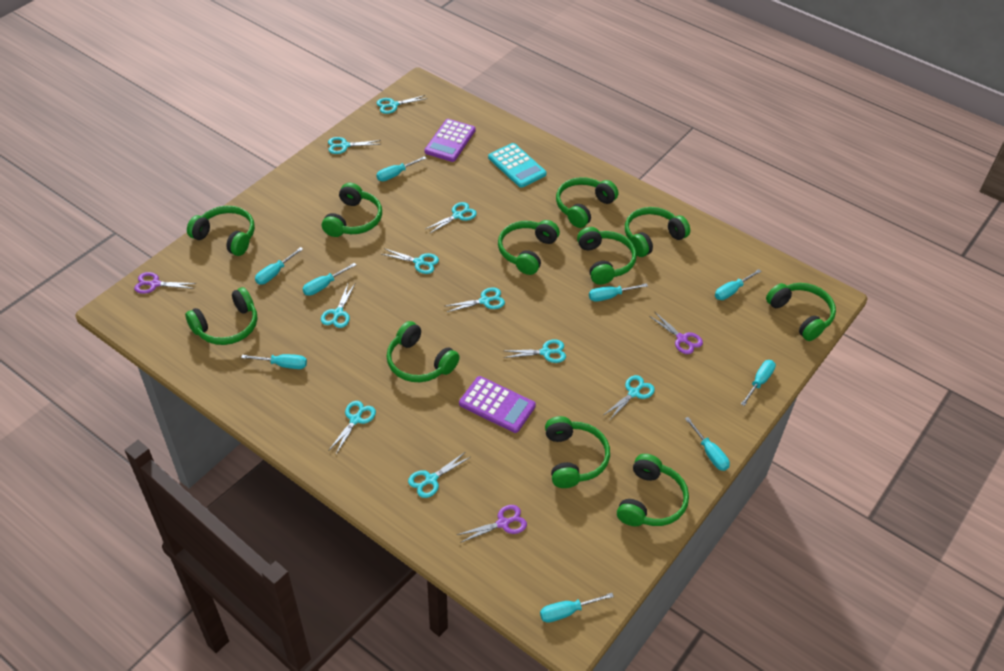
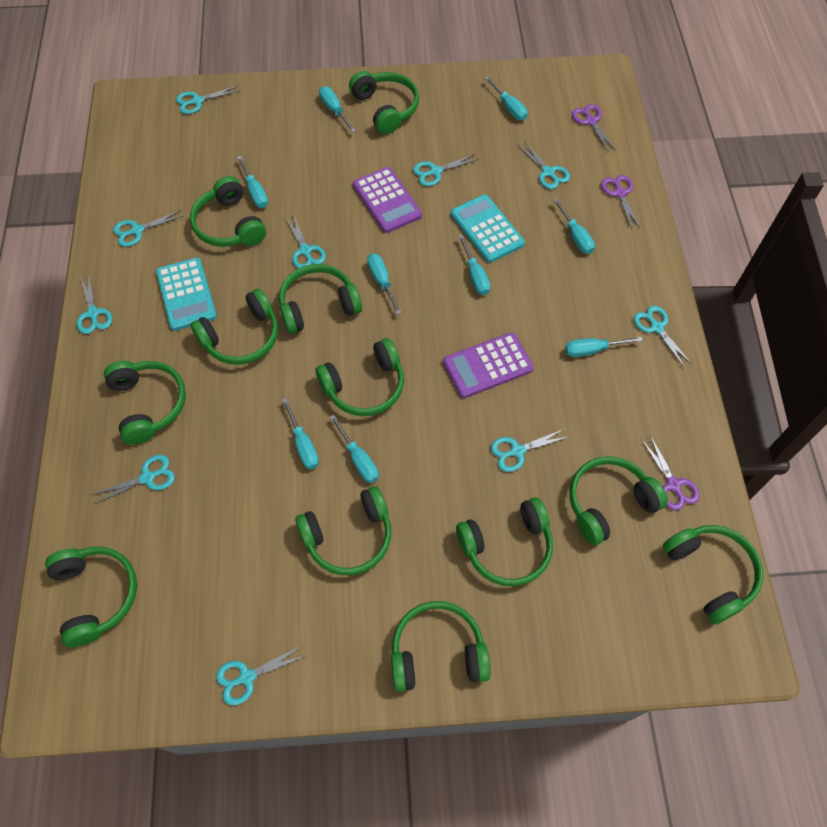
green headphones: [185,287,257,345] [187,206,255,256] [322,183,382,237] [387,321,460,382] [498,220,560,275] [545,416,610,488] [556,177,618,228] [577,227,637,285] [617,454,689,526] [625,207,690,257] [766,283,836,341] = 11 -> [45,547,137,647] [104,361,186,445] [190,176,266,247] [190,289,278,365] [279,264,362,334] [295,486,391,575] [315,338,404,416] [349,71,419,134] [391,601,491,692] [456,498,553,586] [569,456,668,545] [663,525,763,624] = 12
turquoise calculator: [488,143,547,188] = 1 -> [156,258,217,331] [451,194,525,263] = 2

